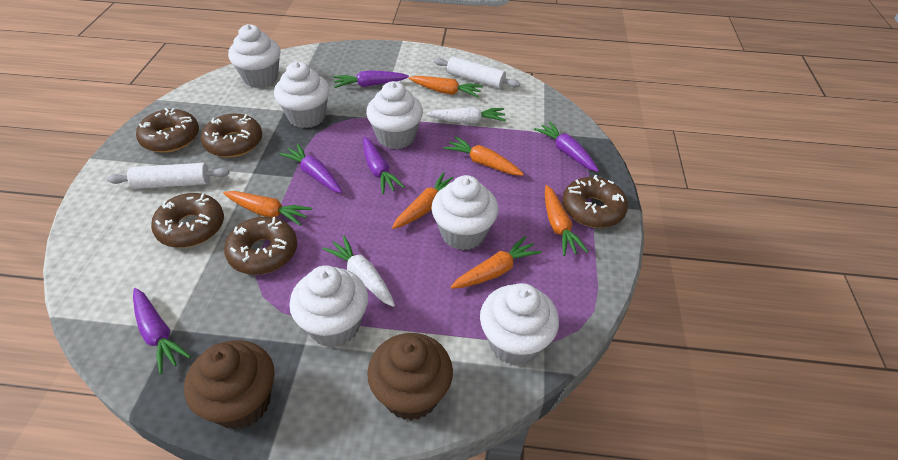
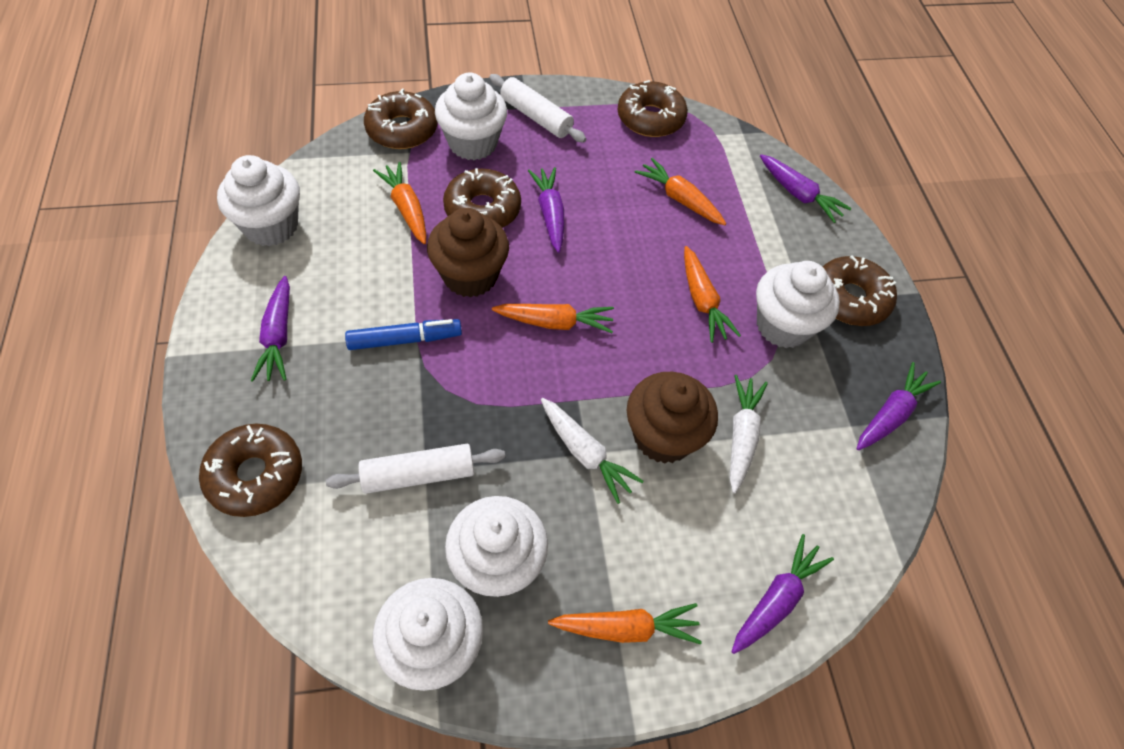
blue marker: none = 0 -> [345,319,462,350] = 1
orange carrot: [223,191,312,226] [392,172,453,229] [409,76,483,97] [444,136,524,176] [450,236,542,289] [545,185,588,256] = 6 -> [373,162,426,244] [492,304,614,333] [548,603,702,644] [634,158,726,225] [684,246,741,343] = 5
white cupcake: [228,24,281,88] [274,62,330,128] [289,265,368,347] [366,81,423,149] [431,175,498,250] [480,283,559,365] = 6 -> [217,155,300,246] [373,578,483,691] [435,73,507,160] [445,496,548,597] [756,261,840,348] = 5

